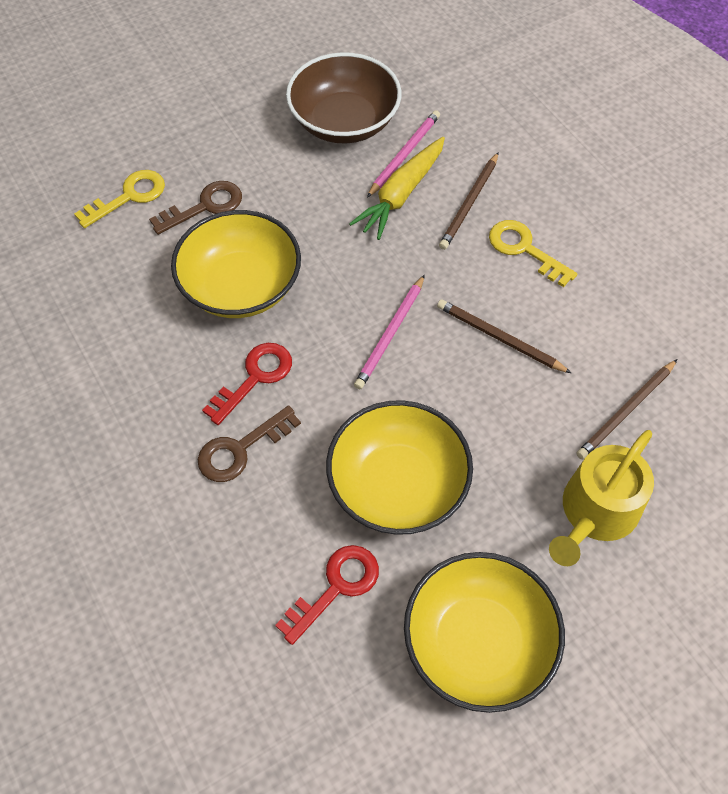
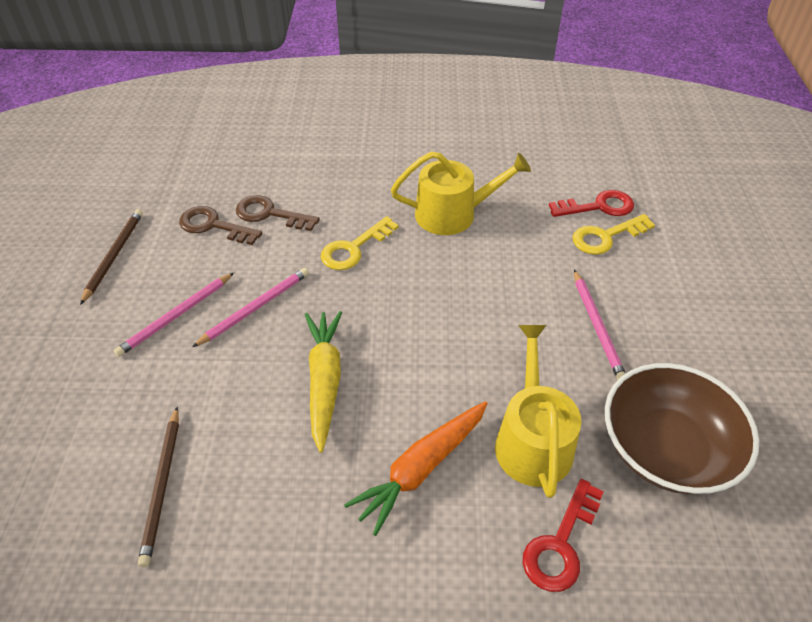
brown pencil: [437,299,571,373] [439,152,499,250] [576,359,677,460] = 3 -> [80,209,143,305] [138,406,179,567] = 2
orange carrot: none = 0 -> [344,401,488,536] = 1
pink pencil: [354,275,425,389] [367,110,440,197] = 2 -> [114,273,234,357] [192,268,309,347] [574,270,626,380] = 3
yellow bowl: [171,210,301,318] [326,400,473,535] [404,552,565,713] = 3 -> none = 0
yellow watering can: [549,430,654,566] = 1 -> [391,152,531,235] [495,325,581,498] = 2

